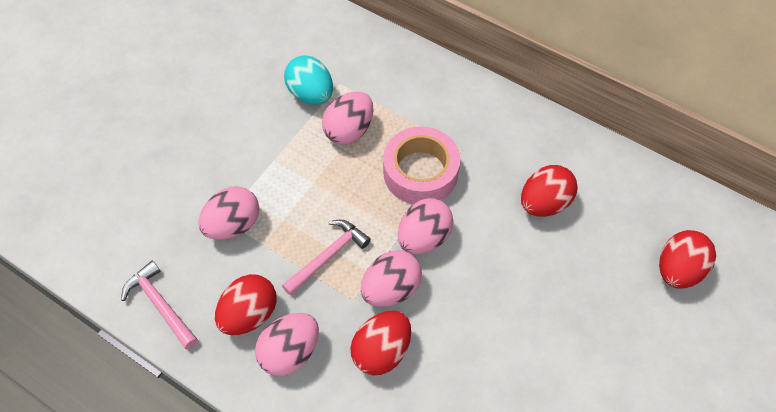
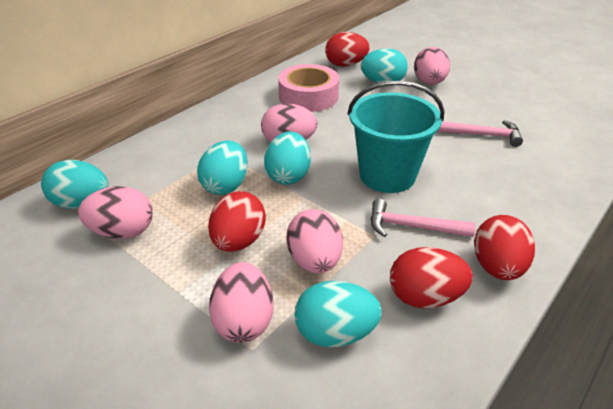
turquoise bucket: none = 0 -> [347,81,444,193] = 1
turquoise egg: [284,55,333,105] = 1 -> [41,160,108,209] [197,141,248,195] [264,131,311,185] [294,281,382,347] [361,48,408,83] = 5

